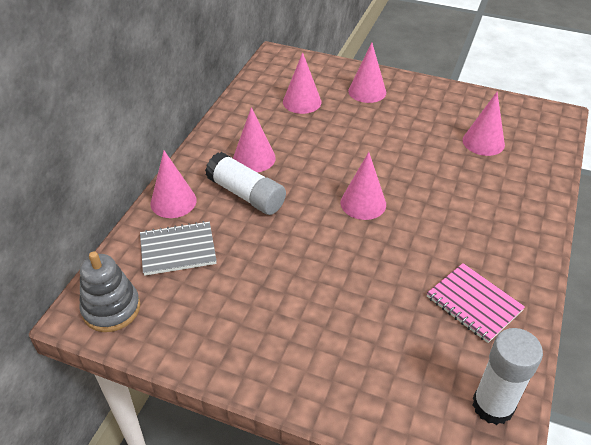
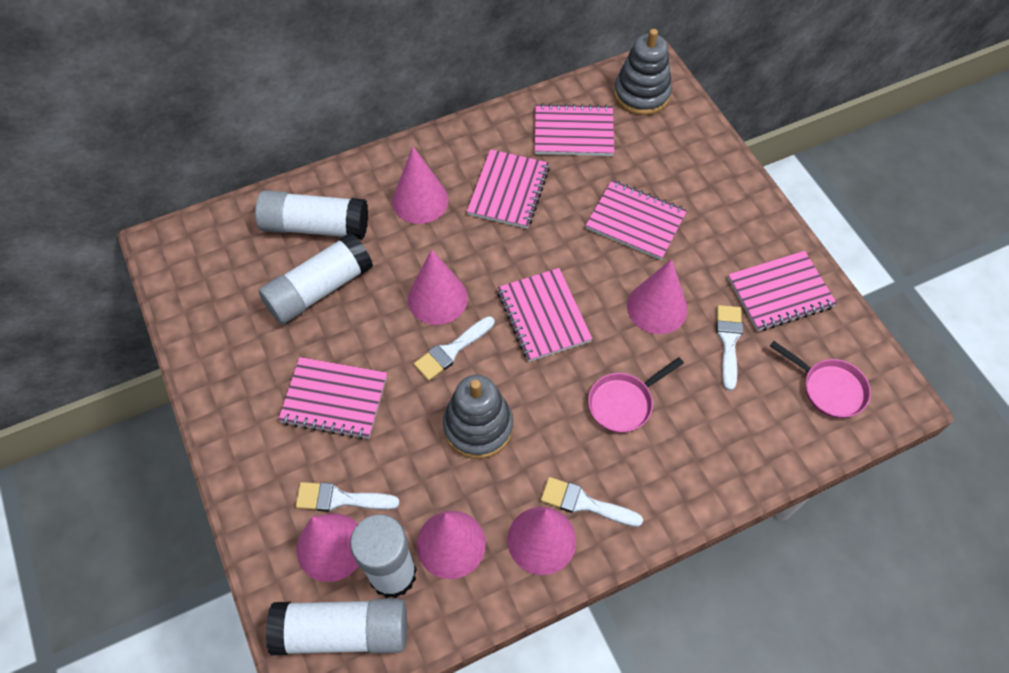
grey notebook: [140,221,217,276] = 1 -> none = 0
grey stacking toy: [80,251,140,332] = 1 -> [443,375,513,459] [614,29,672,115] = 2
pink notebook: [427,263,525,343] = 1 -> [278,357,387,439] [467,149,550,229] [497,268,593,362] [535,103,614,156] [586,180,687,260] [728,251,837,331] = 6
pink pan: none = 0 -> [588,357,684,433] [770,341,871,418] = 2
white brush: none = 0 -> [296,482,400,512] [414,316,495,381] [541,477,643,527] [716,305,743,391] = 4
white glue stick: [205,152,286,215] [473,328,543,425] = 2 -> [255,190,368,239] [259,233,373,324] [266,598,407,655] [350,514,417,598] = 4

